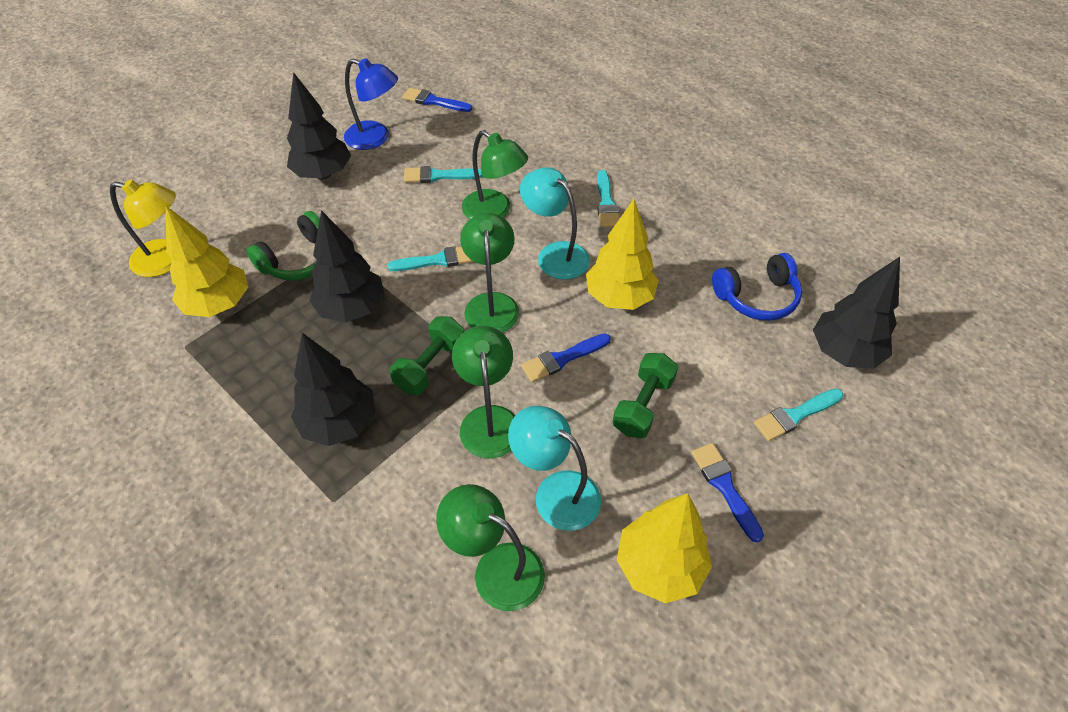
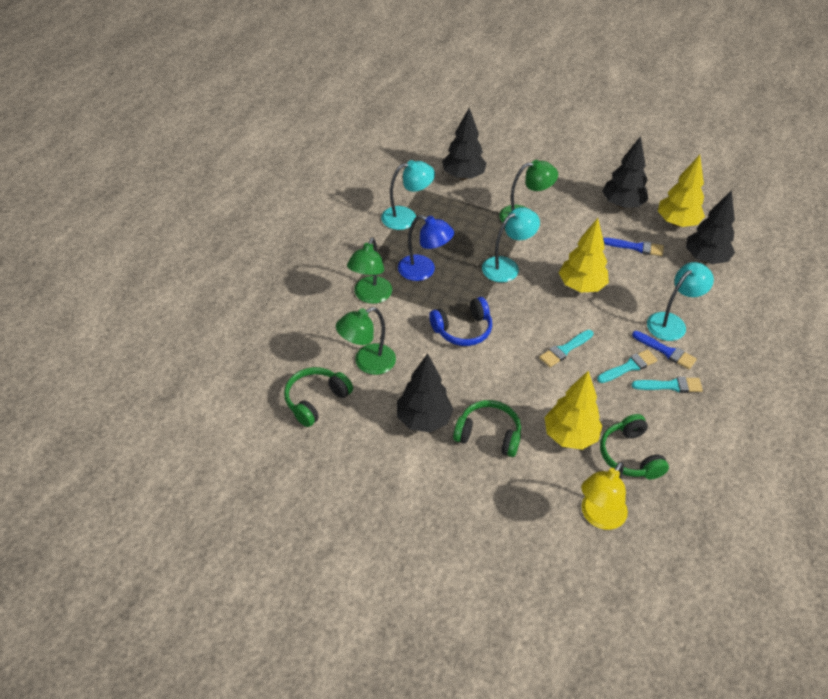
blue brush: [402,88,472,112] [521,333,611,382] [691,443,764,543] = 3 -> [603,238,664,256] [632,331,697,369] = 2
green dumbbell: [390,316,464,395] [612,353,678,438] = 2 -> none = 0
green headphones: [247,211,320,281] = 1 -> [284,367,353,427] [453,400,521,457] [600,414,669,479] = 3
green lamp: [436,484,545,611] [452,326,515,458] [460,213,519,333] [462,130,528,219] = 4 -> [336,307,396,375] [347,238,392,304] [499,160,558,222] = 3
turquoise brush: [387,246,474,271] [404,166,483,183] [597,170,620,227] [754,389,843,441] = 4 -> [539,330,593,367] [597,349,657,383] [631,377,703,393] = 3
turquoise lamp: [508,406,601,531] [520,167,590,280] = 2 -> [381,160,435,230] [482,207,540,282] [647,262,714,341] = 3

